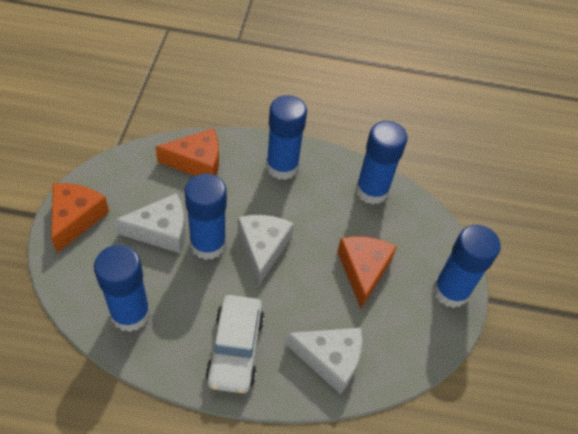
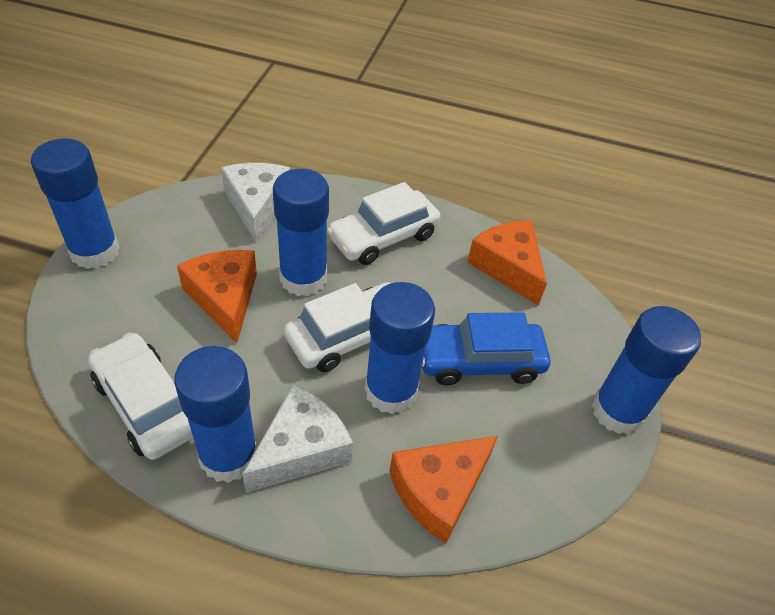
blue car: none = 0 -> [422,313,550,385] = 1
white car: [205,295,264,393] = 1 -> [88,332,193,460] [284,282,391,372] [327,182,441,265] = 3
white cheese: [115,193,185,253] [238,215,294,286] [286,328,363,394] = 3 -> [221,163,290,242] [242,384,353,493] = 2

